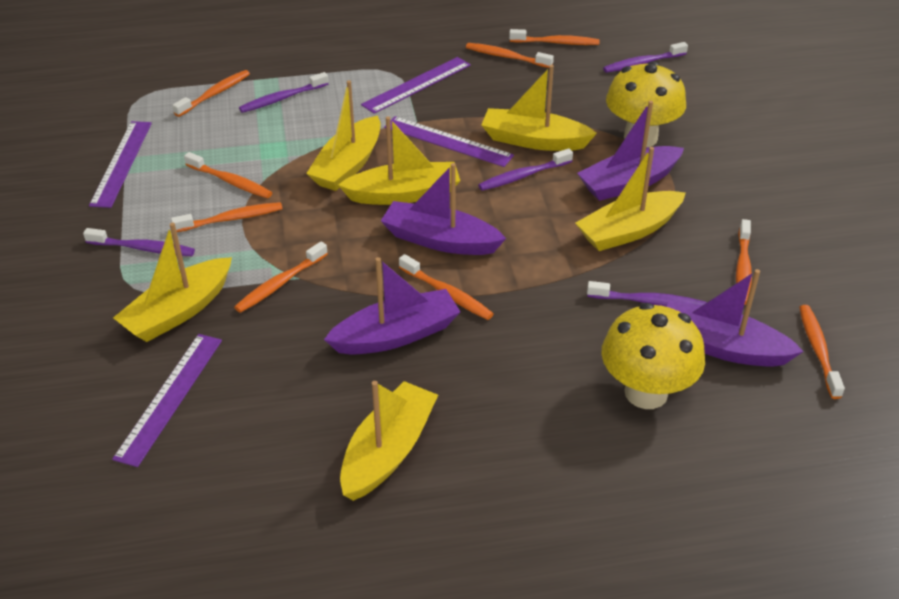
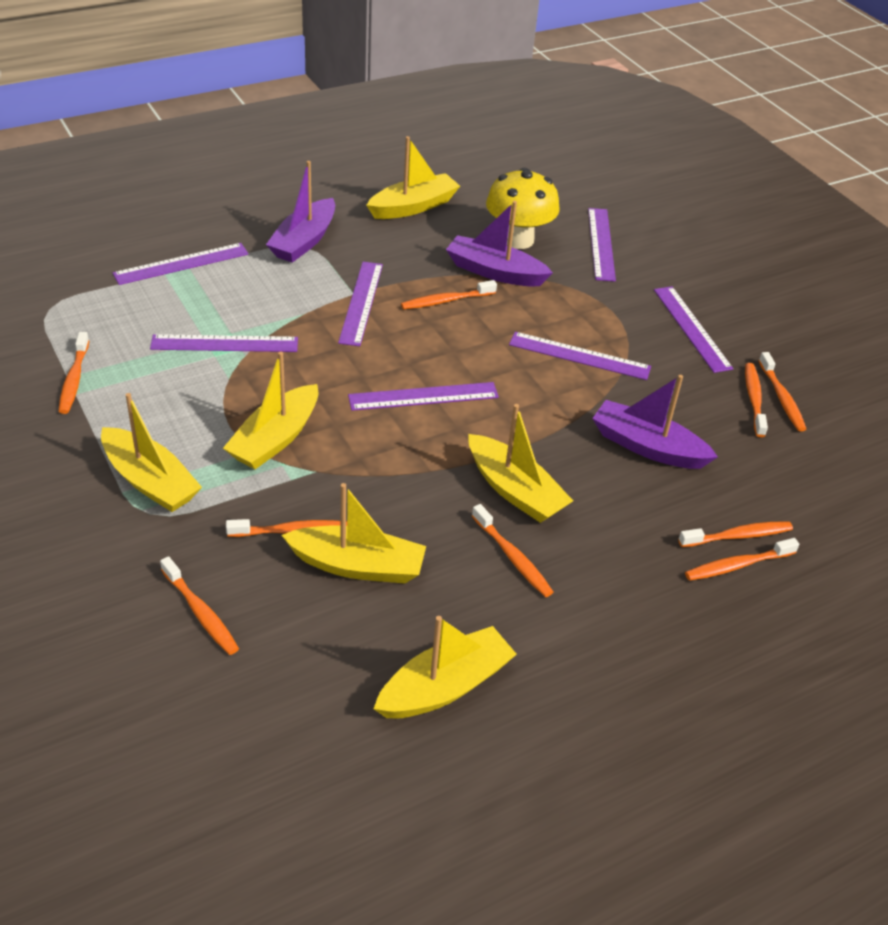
purple boat: [324,257,461,355] [381,163,506,255] [577,101,684,201] [667,269,804,367] = 4 -> [266,161,335,263] [446,201,553,287] [592,375,718,469] = 3
purple ruler: [89,121,152,208] [112,334,222,467] [361,57,471,114] [384,116,514,167] = 4 -> [113,243,249,285] [150,334,298,352] [338,262,383,346] [348,382,499,411] [509,332,651,380] [588,208,616,282] [654,286,734,373] = 7
purple toothbrush: [83,228,195,256] [239,72,328,113] [478,149,573,191] [587,281,707,307] [603,42,688,73] = 5 -> none = 0
yellow mushroom: [601,303,705,409] [606,61,686,147] = 2 -> [486,168,560,249] = 1

